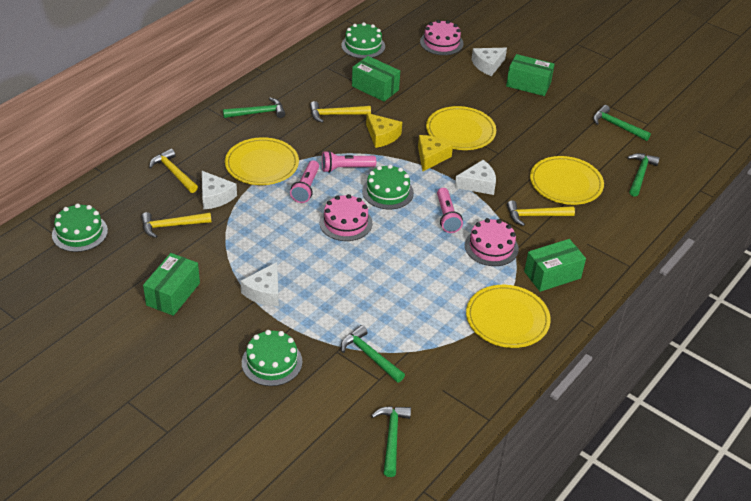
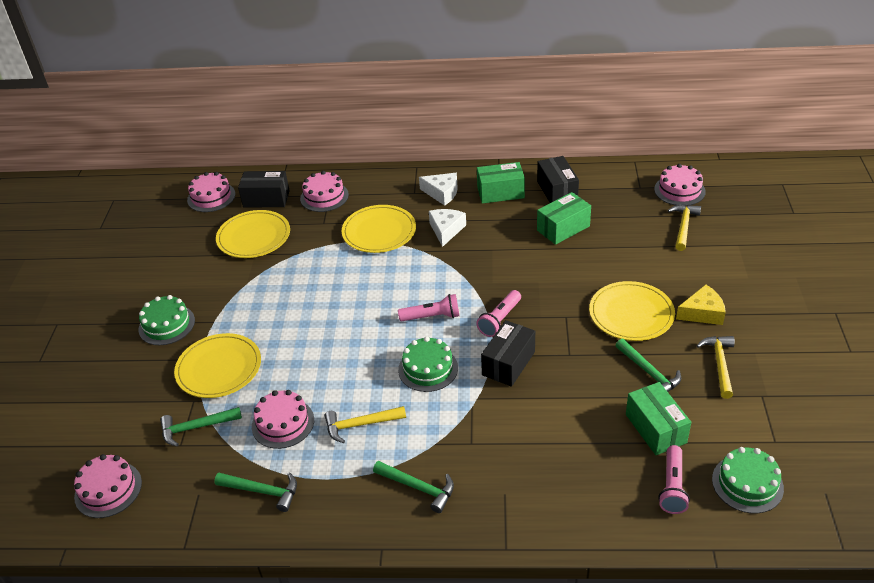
black box: none = 0 -> [238,171,290,208] [481,320,535,387] [537,156,579,203] = 3
green box: [143,253,200,316] [352,56,400,101] [506,54,555,96] [524,239,586,292] = 4 -> [477,162,525,204] [537,192,591,245] [626,382,691,455] = 3
green cake: [52,203,108,252] [242,330,303,386] [341,22,385,59] [362,164,414,209] = 4 -> [139,295,195,345] [398,337,458,392] [712,447,784,513] = 3
green hammer: [223,98,285,118] [341,325,405,383] [371,406,411,477] [593,105,651,141] [628,153,660,197] = 5 -> [160,407,242,446] [214,472,297,512] [373,461,454,513] [615,339,681,392] = 4
pink cake: [319,194,372,241] [420,20,463,55] [465,218,519,266] = 3 -> [74,454,142,518] [187,172,236,212] [252,390,314,449] [300,171,349,212] [654,164,706,206] = 5
white cheese: [202,171,237,210] [240,262,279,306] [455,160,496,195] [471,48,507,76] = 4 -> [419,173,458,206] [429,209,466,247] = 2
yellow cheese: [366,113,402,148] [418,135,453,171] = 2 -> [676,284,726,325] = 1
yellow hammer: [141,212,211,238] [149,148,198,193] [310,101,371,123] [507,200,575,226] = 4 -> [325,406,406,443] [668,204,701,251] [697,336,735,399] = 3

